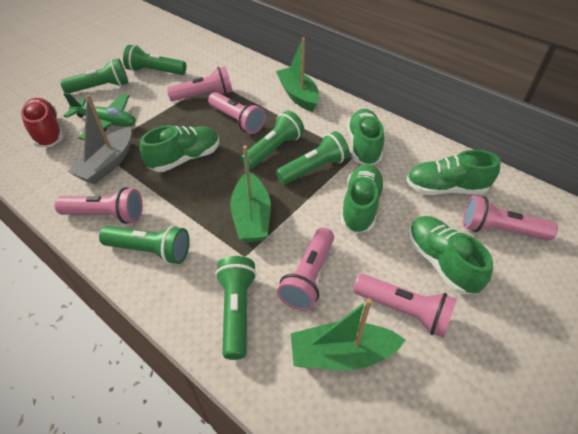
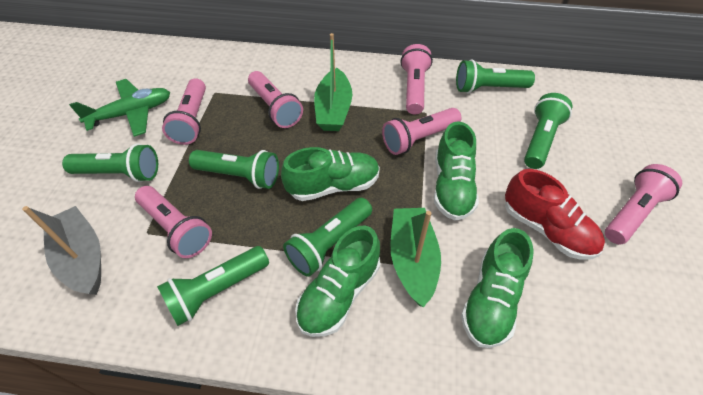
green boat: [230,145,271,243] [276,37,319,112] [291,298,405,370] = 3 -> [314,33,352,131] [390,208,441,307] = 2
green shoe: [140,125,220,172] [340,164,385,233] [347,109,384,165] [406,150,500,195] [408,216,493,294] = 5 -> [281,147,380,201] [295,226,380,337] [434,121,479,220] [461,228,534,348] = 4

